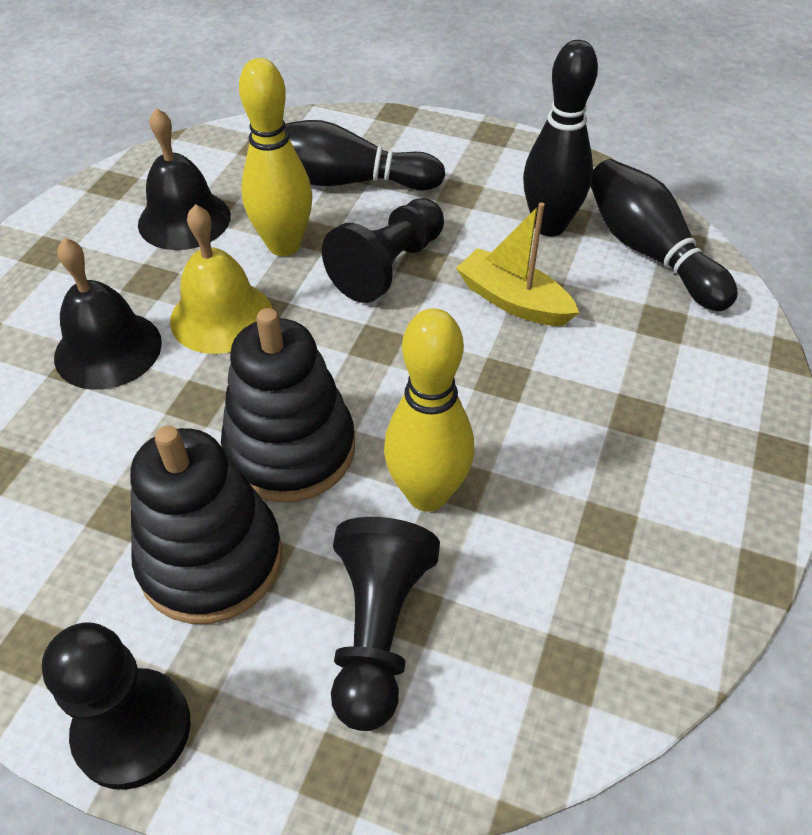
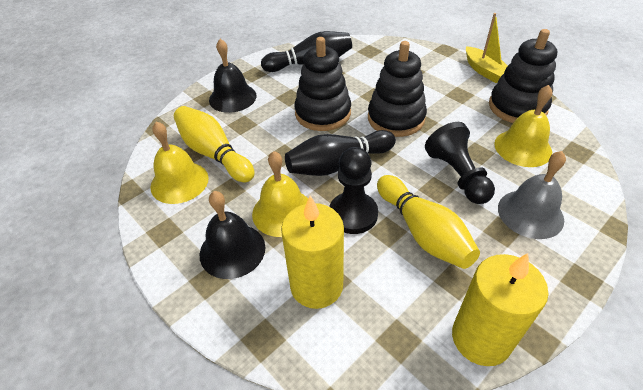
black bowling pin: [285,120,445,190] [523,40,598,236] [591,159,738,311] = 3 -> [261,31,352,72] [285,130,396,176] = 2
black pawn: [42,622,191,790] [322,198,444,303] [331,517,440,731] = 3 -> [329,147,378,234] [425,122,495,204] = 2
black stacking toy: [130,425,282,624] [221,308,355,503] = 2 -> [294,37,351,131] [368,41,427,137] [489,29,557,123] = 3
grey bell: none = 0 -> [498,151,566,239] = 1
yellow bell: [170,204,272,354] = 1 -> [150,121,208,204] [252,151,308,237] [494,85,552,167] = 3
yellow candle: none = 0 -> [281,196,344,309] [452,253,549,366] = 2

